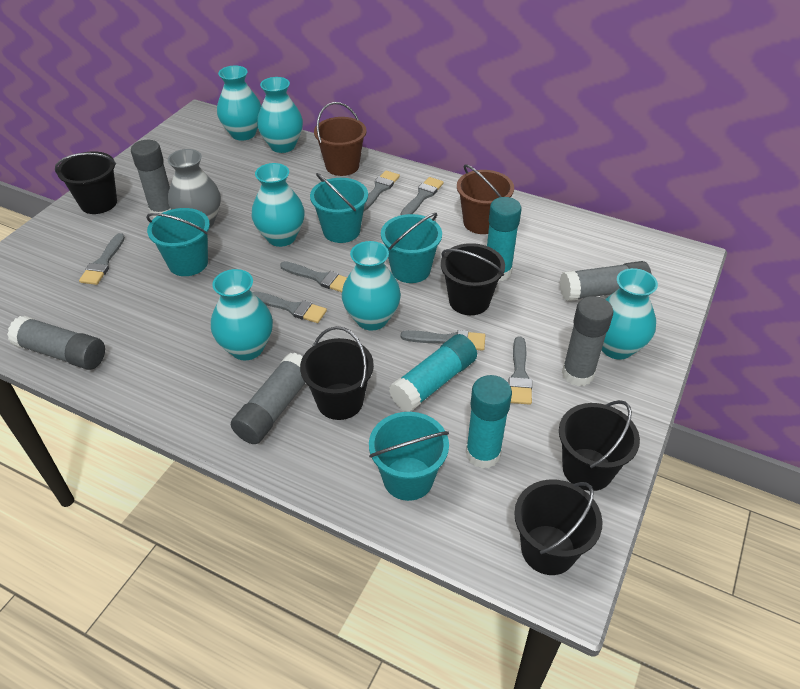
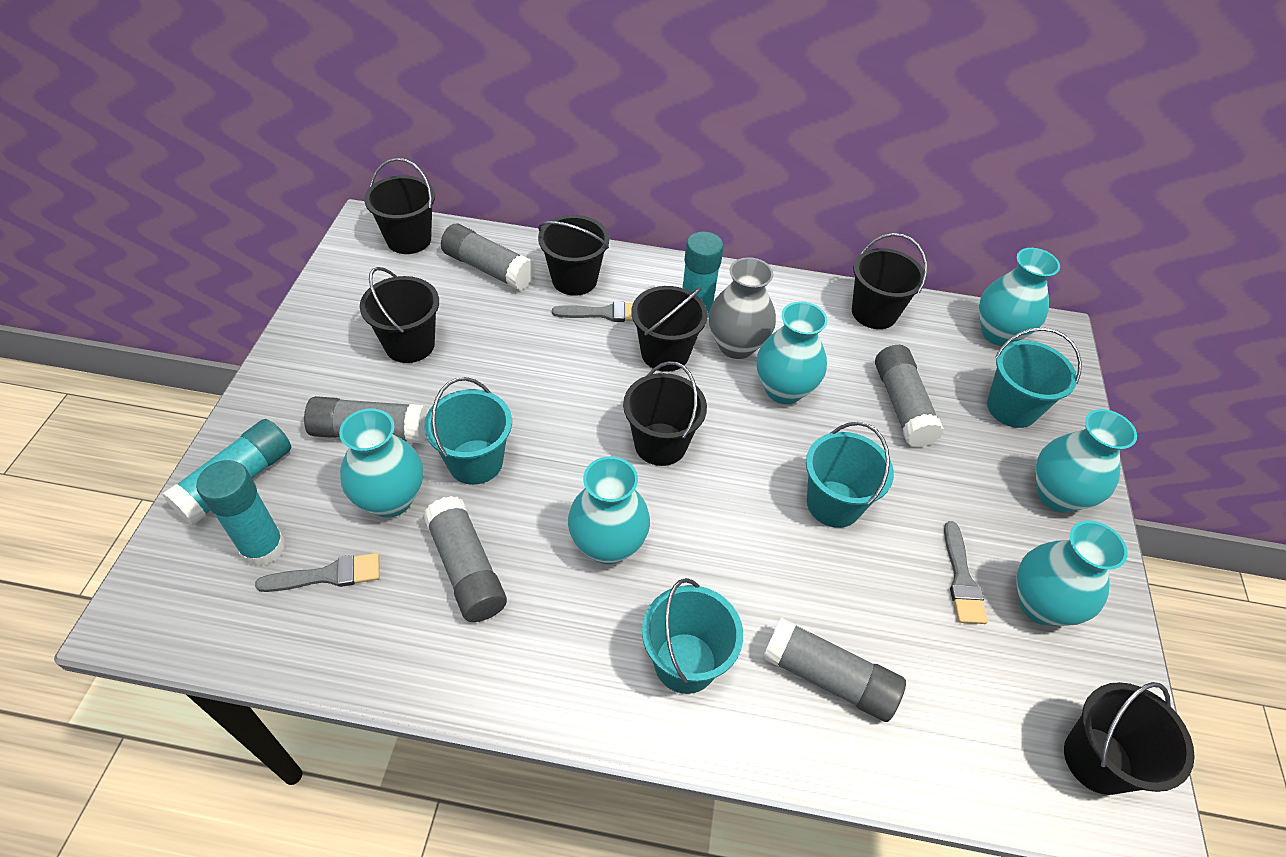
black bucket: [55,151,117,214] [300,326,374,420] [441,243,505,315] [514,479,603,575] [559,400,640,491] = 5 -> [360,267,439,363] [364,158,435,254] [538,215,609,296] [623,361,707,466] [631,286,708,372] [852,233,927,329] [1064,682,1195,795] = 7
brown bucket: [314,102,366,176] [457,164,514,234] = 2 -> none = 0
grey brush: [79,233,125,285] [252,291,327,323] [280,261,347,292] [363,171,400,212] [400,330,485,351] [401,177,444,215] [508,337,532,405] = 7 -> [255,553,380,592] [552,301,633,322] [944,521,988,624] = 3

